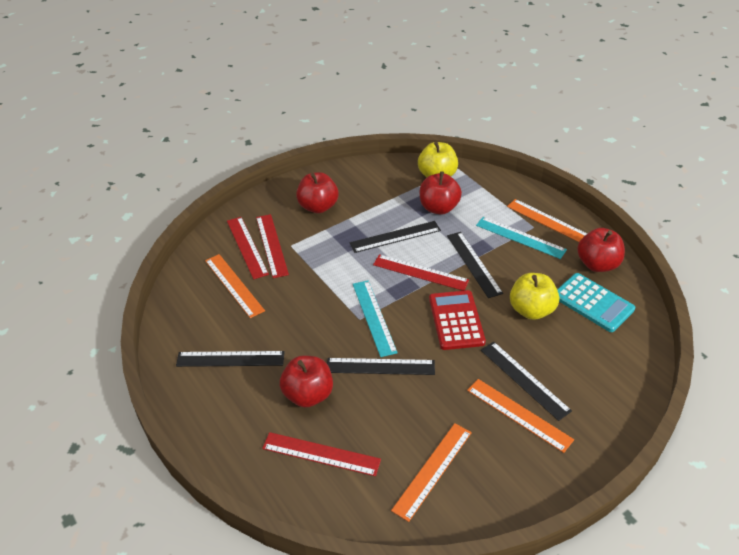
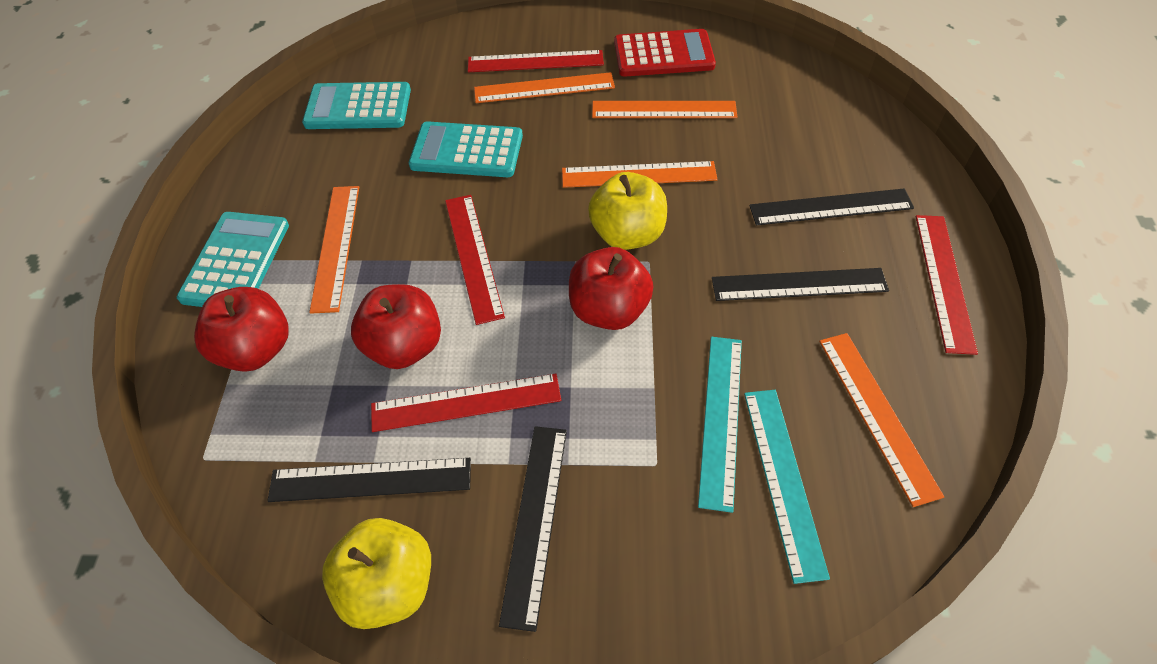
black ruler: [176,351,285,367] [327,358,435,375] [350,221,441,253] [447,232,503,298] [481,342,572,421] = 5 -> [267,458,471,502] [499,426,567,632] [712,268,889,301] [750,188,914,226] = 4
orange ruler: [205,254,265,318] [391,423,472,522] [467,379,574,453] [507,199,587,242] = 4 -> [309,186,359,314] [474,72,615,103] [562,161,718,188] [592,101,737,118] [819,333,944,507] = 5
red apple: [280,356,333,408] [296,172,338,213] [420,171,462,215] [577,228,625,272] = 4 -> [194,287,289,372] [351,284,441,369] [569,247,654,330] = 3
turquoise calculator: [557,273,635,332] = 1 -> [177,212,289,307] [302,82,411,129] [409,121,523,177] = 3

